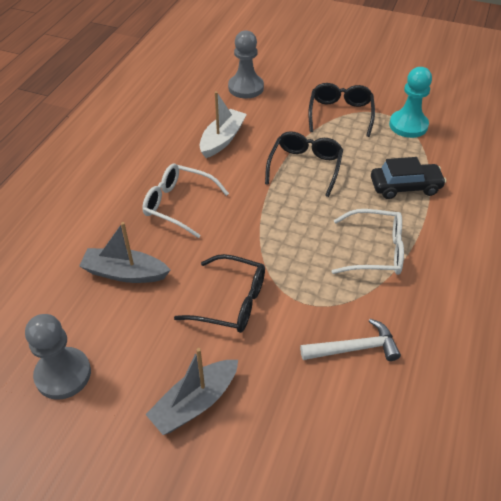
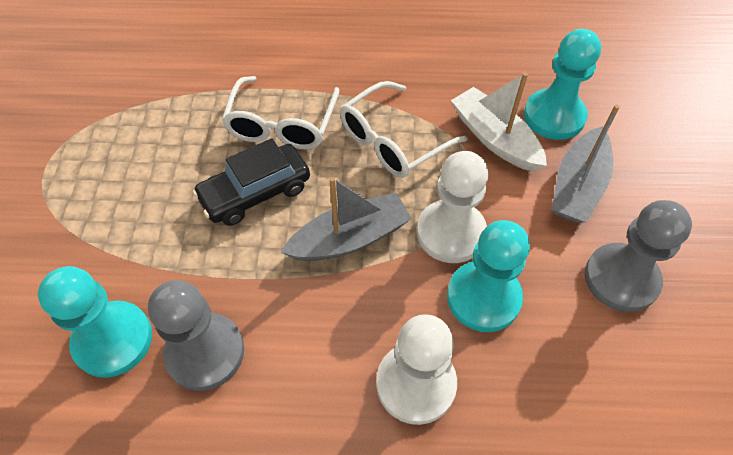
black glasses: [174,254,265,333] [265,131,343,197] [308,83,375,137] = 3 -> none = 0
turquoise pawn: [389,67,432,138] = 1 -> [38,266,152,378] [447,220,530,332] [524,29,601,140] = 3
white hammer: [300,318,401,361] = 1 -> none = 0
white pawn: none = 0 -> [376,314,457,425] [417,151,488,263] = 2

